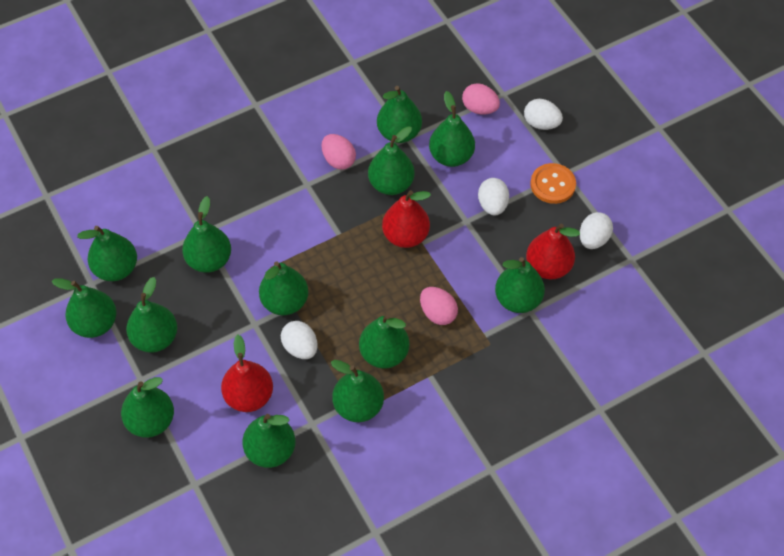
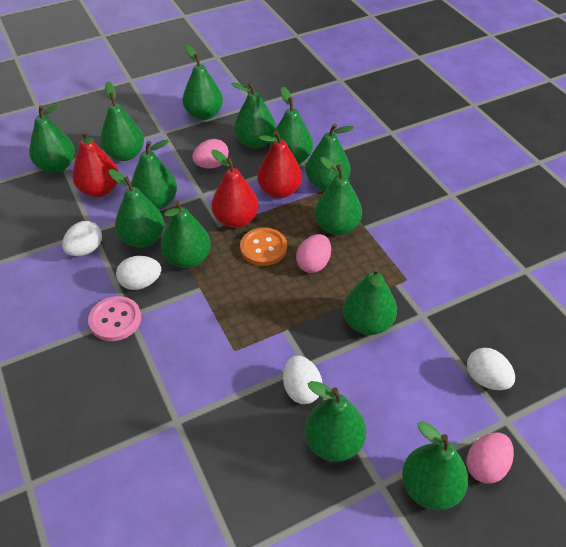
pink button: none = 0 -> [88,296,141,341] = 1

